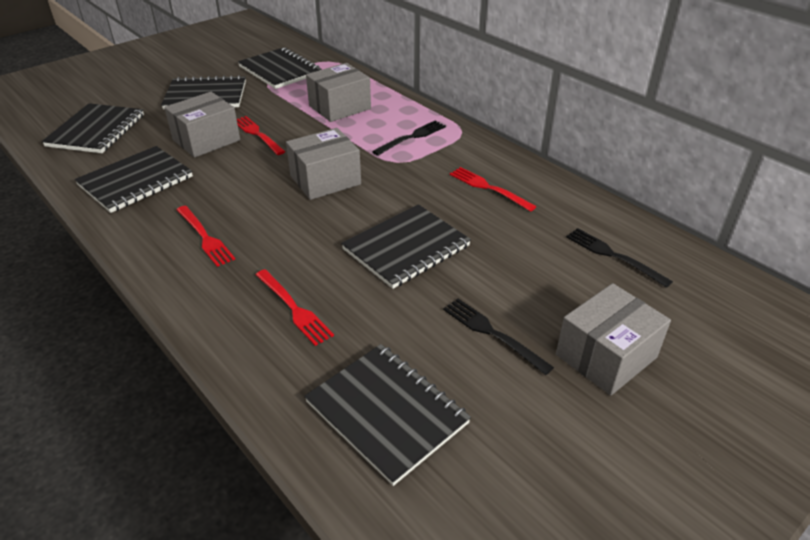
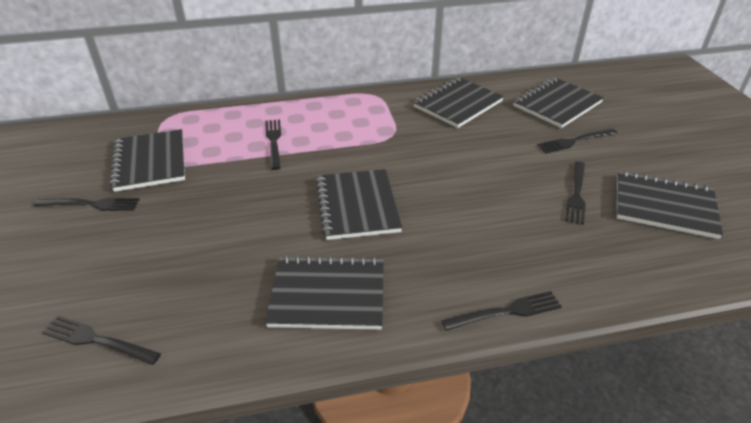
black fork: [372,121,446,156] [443,299,554,375] [566,228,673,288] = 3 -> [34,198,140,211] [42,316,161,365] [265,119,281,170] [441,291,562,331] [537,128,618,153] [565,161,586,225] = 6
grey box: [164,92,240,158] [286,128,361,200] [306,63,371,122] [556,283,671,395] = 4 -> none = 0
red fork: [177,205,235,267] [237,116,285,155] [256,269,334,346] [450,167,537,212] = 4 -> none = 0

